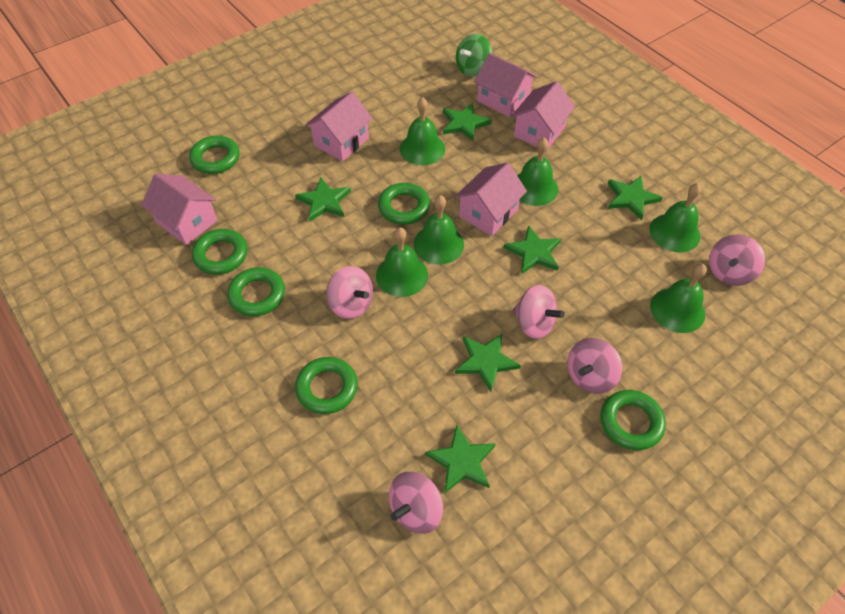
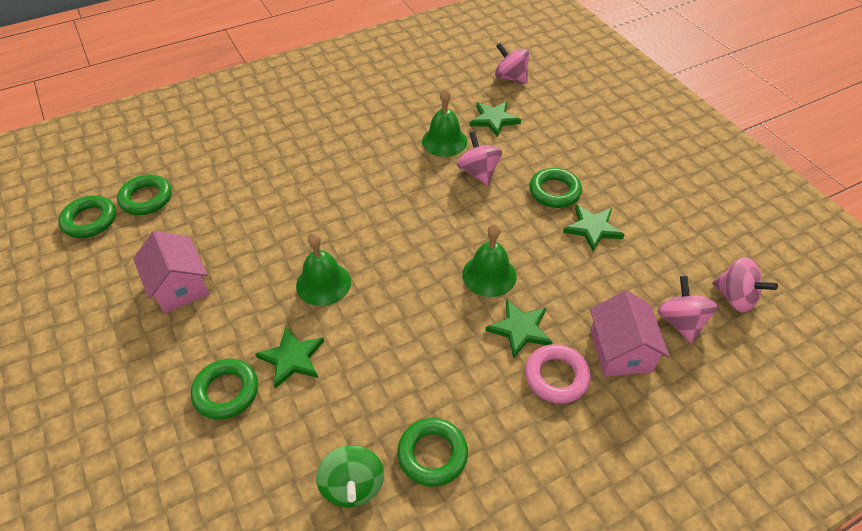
green bell: [376,228,428,297] [400,97,445,165] [414,195,464,265] [517,137,558,206] [649,183,701,252] [650,264,707,333] = 6 -> [296,232,351,306] [422,88,467,157] [462,223,517,297] = 3
green ring: [189,136,239,174] [192,229,248,275] [227,267,285,317] [295,357,358,414] [378,183,430,225] [600,390,666,450] = 6 -> [59,195,116,238] [117,174,172,215] [191,359,258,420] [397,418,468,487] [529,168,582,208] = 5
green star: [295,177,351,222] [425,424,495,493] [443,103,492,141] [455,334,521,392] [504,225,562,274] [608,176,663,220] = 6 -> [255,326,324,389] [470,101,521,137] [485,299,553,359] [563,205,624,251] = 4
pink house: [141,174,218,245] [305,92,373,161] [455,163,527,236] [474,53,537,117] [511,81,575,151] = 5 -> [133,231,209,313] [590,290,670,377] = 2
pink ring: none = 0 -> [525,344,591,404] = 1
pink spinning top: [326,266,373,319] [389,472,443,534] [513,285,565,339] [567,338,622,394] [709,235,765,286] = 5 -> [457,131,502,186] [495,43,529,84] [657,276,718,344] [712,257,778,312] = 4

